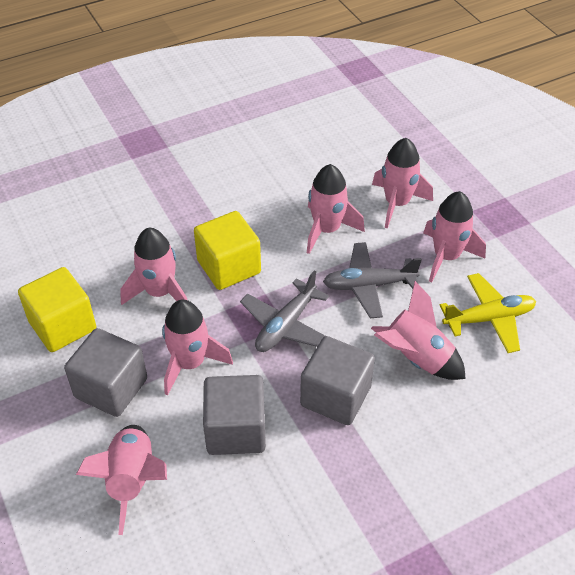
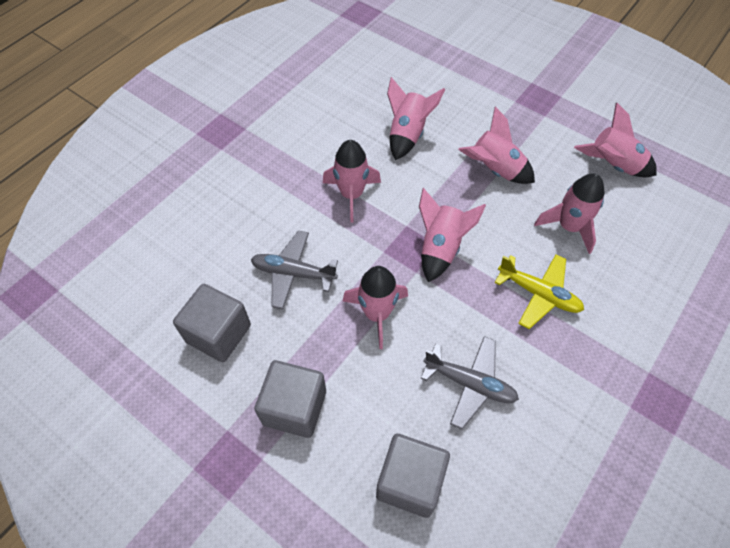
yellow cube: [18,267,96,352] [194,211,261,290] = 2 -> none = 0

